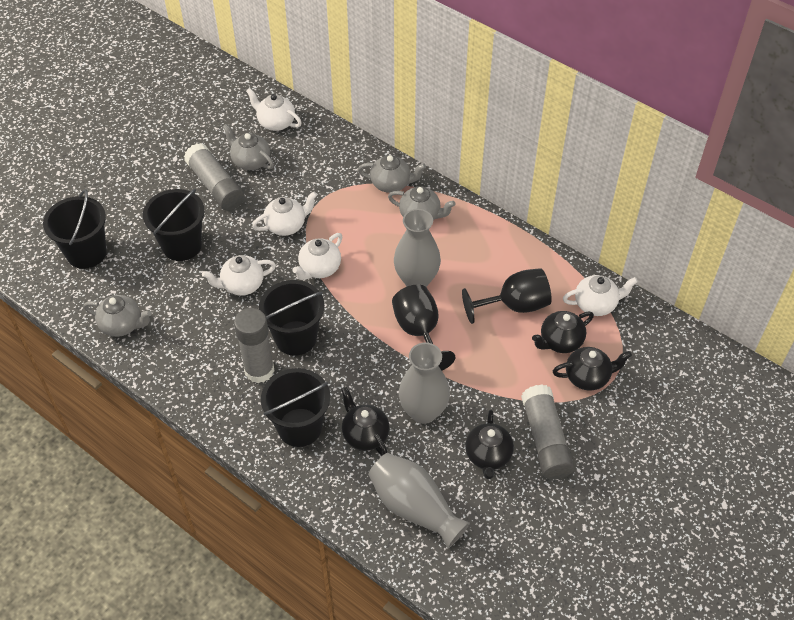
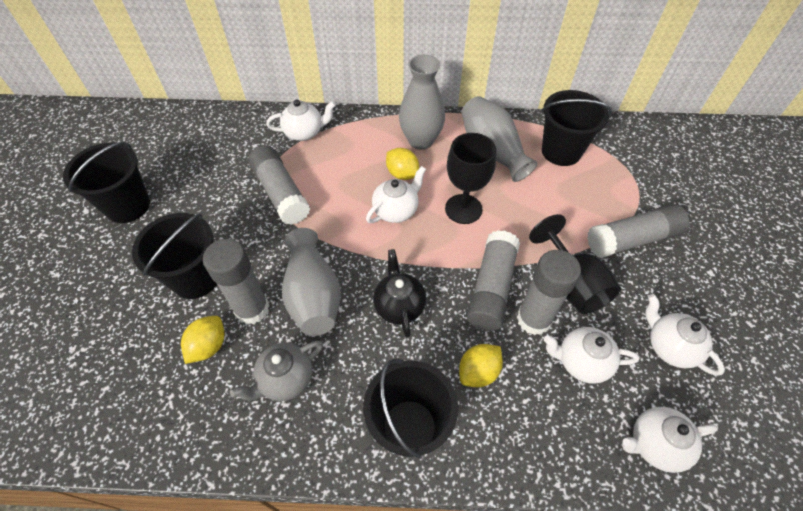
black teapot: [341,387,389,456] [465,410,514,479] [532,311,594,353] [553,347,632,391] = 4 -> [373,249,426,337] = 1
grey glue stick: [184,143,245,211] [234,308,274,383] [521,384,575,479] = 3 -> [203,239,269,325] [248,145,310,225] [467,230,520,331] [517,250,581,335] [587,204,689,258] = 5
grey teapot: [84,295,152,337] [223,124,274,170] [358,155,426,193] [388,186,456,220] = 4 -> [230,341,323,401] = 1
yellow lemon: none = 0 -> [181,316,224,364] [386,148,419,180] [459,344,503,387] = 3

